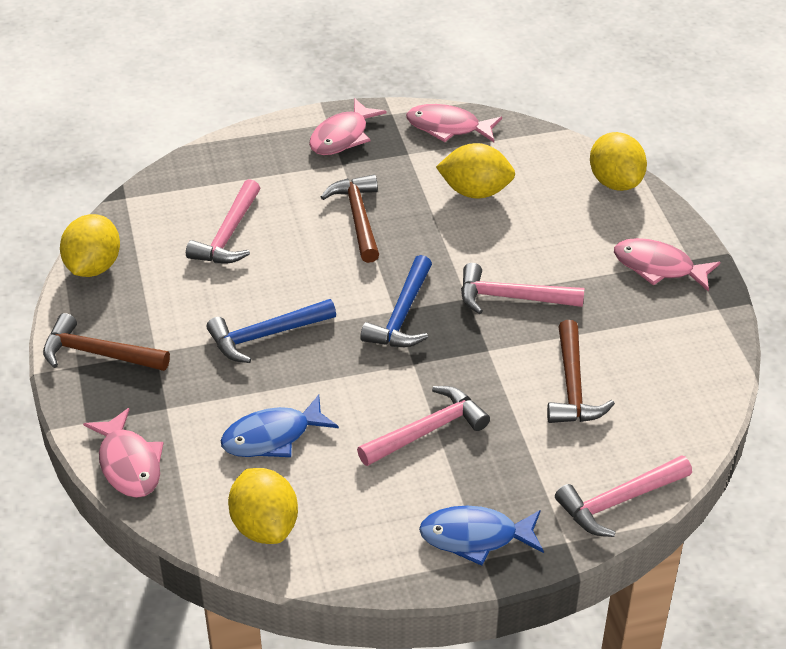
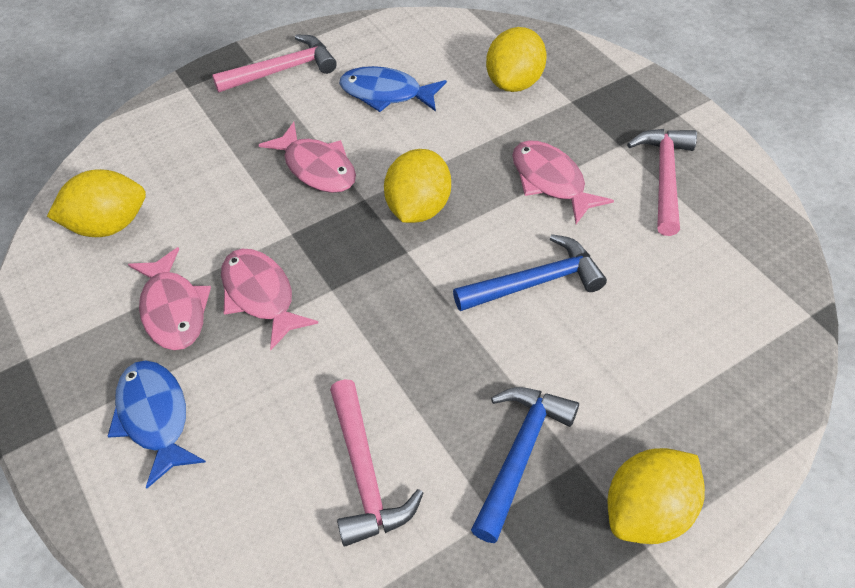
brown hammer: [43,313,170,371] [321,175,379,263] [547,320,615,423] = 3 -> none = 0
pink hammer: [186,179,260,263] [357,386,490,466] [461,263,584,314] [555,455,692,537] = 4 -> [212,35,337,92] [330,379,423,546] [627,129,697,236] = 3

